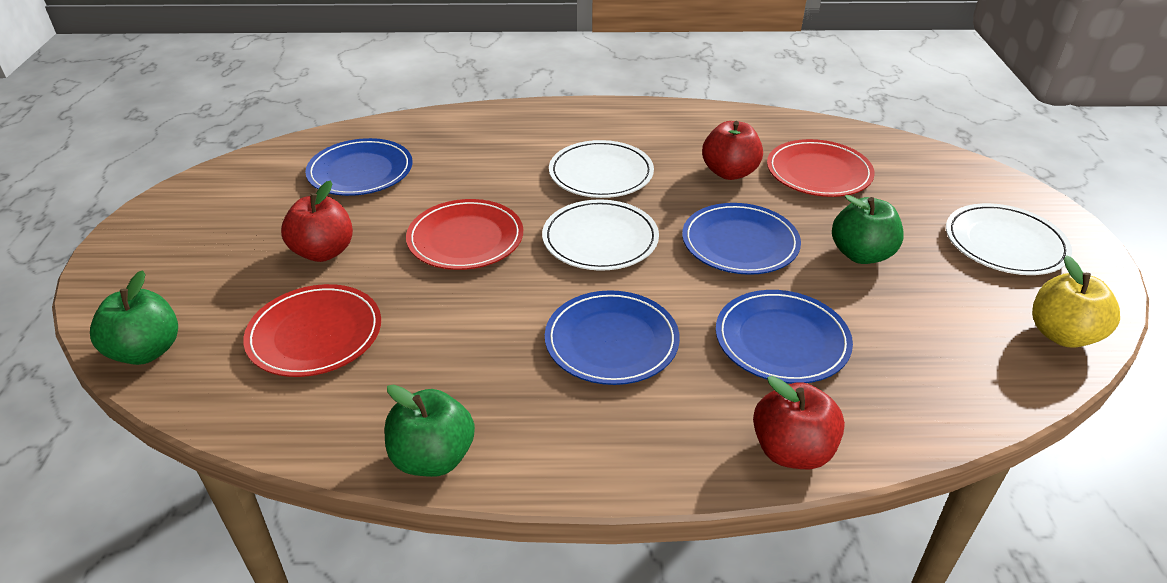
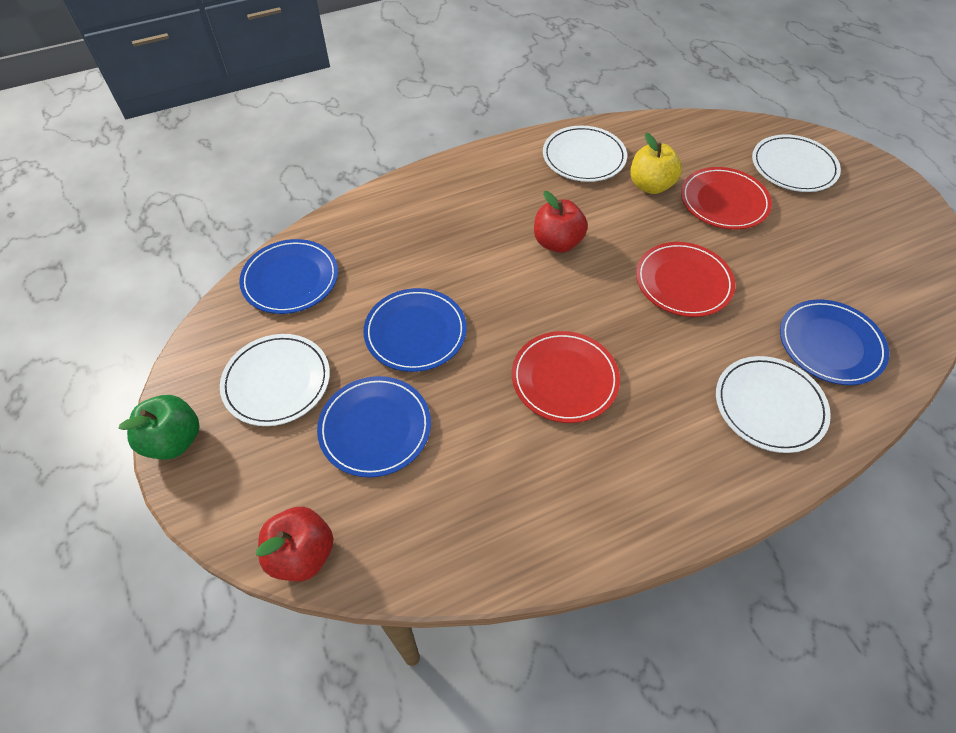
green apple: [90,270,178,365] [385,384,475,477] [832,195,904,264] = 3 -> [119,395,200,459] = 1
red apple: [281,180,353,262] [702,121,763,180] [753,376,845,469] = 3 -> [256,507,334,582] [534,191,588,253] = 2
white plate: [542,199,659,271] [549,140,654,198] [946,203,1072,275] = 3 -> [220,334,330,426] [543,126,627,182] [716,356,831,453] [752,134,841,192] = 4

